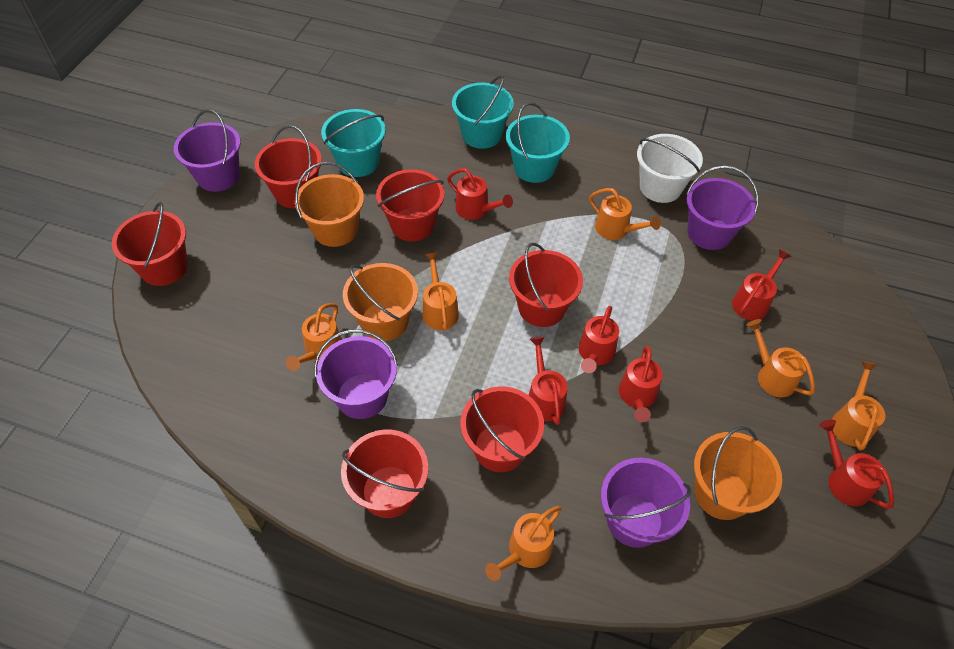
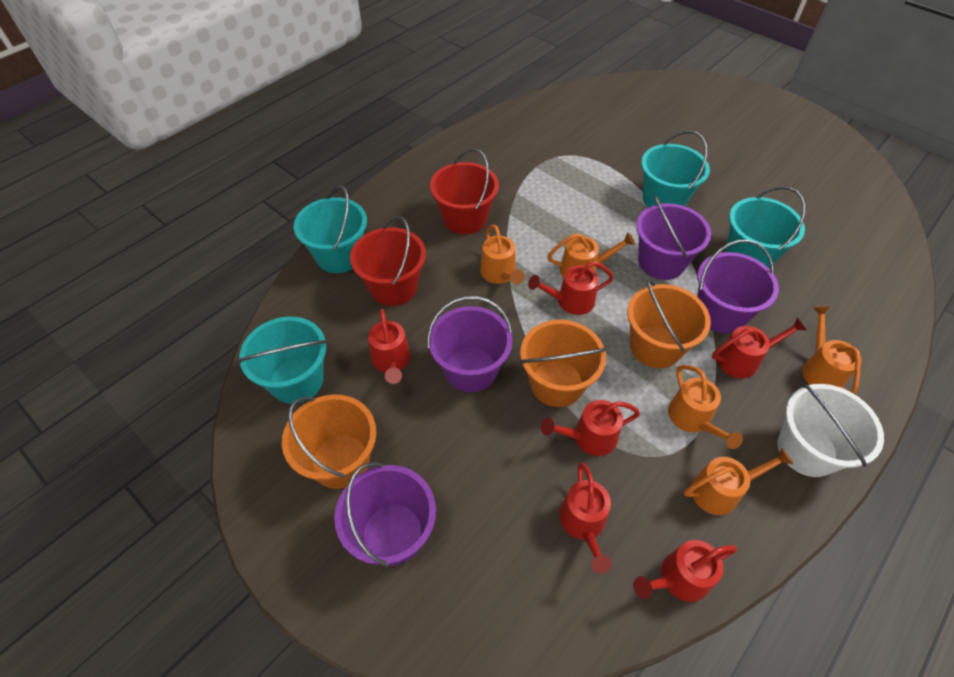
orange watering can: [286,303,342,371] [423,252,459,331] [485,506,562,581] [589,188,661,240] [747,319,815,397] [831,361,885,451] = 6 -> [480,224,525,284] [547,232,635,278] [668,365,743,449] [684,448,793,515] [802,306,861,394] = 5
red bucket: [112,202,188,286] [255,125,322,208] [341,430,428,518] [376,169,445,241] [461,387,544,472] [509,243,583,327] = 6 -> [350,216,426,306] [430,148,499,235] = 2
turquoise bucket: [321,109,386,177] [452,75,514,149] [506,103,570,183] = 3 -> [237,317,328,404] [294,185,367,273] [641,131,710,208] [726,186,806,268] = 4

